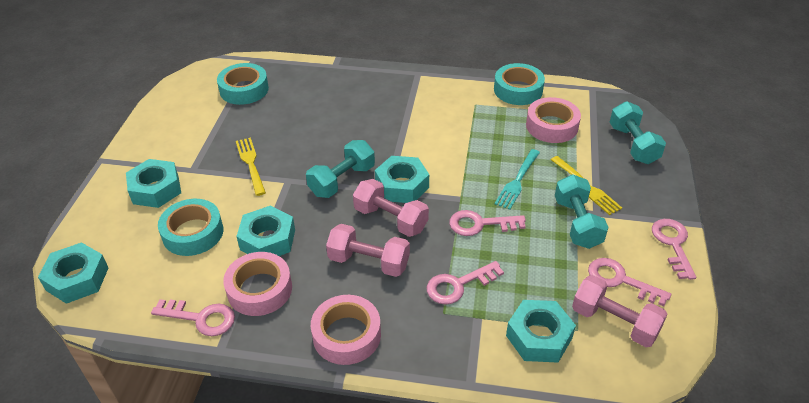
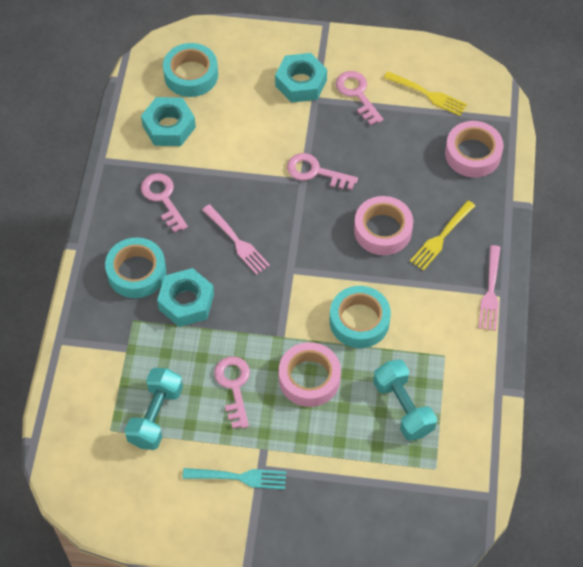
pink dumbbell: [326,224,410,277] [353,179,429,237] [572,275,668,347] = 3 -> none = 0
pink fork: none = 0 -> [202,204,270,275] [479,245,500,331] = 2
pink key: [151,299,235,336] [427,261,504,305] [449,210,526,236] [588,258,671,306] [652,219,696,280] = 5 -> [141,173,188,233] [214,356,250,429] [287,153,358,190] [336,71,383,125] = 4
turquoise dumbbell: [306,140,375,198] [555,174,609,249] [609,101,666,164] = 3 -> [125,368,183,450] [373,359,437,441] = 2
turquoise nut: [38,242,108,304] [126,159,181,208] [236,205,295,256] [375,156,429,203] [506,300,576,362] = 5 -> [141,97,196,146] [157,268,214,327] [275,53,327,103] = 3

